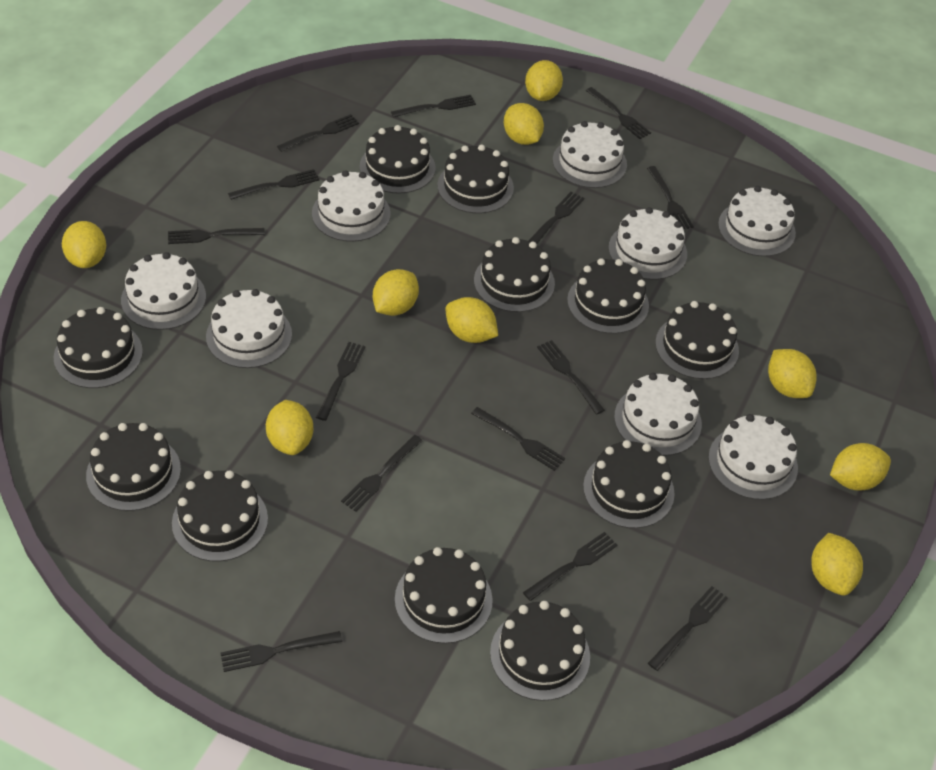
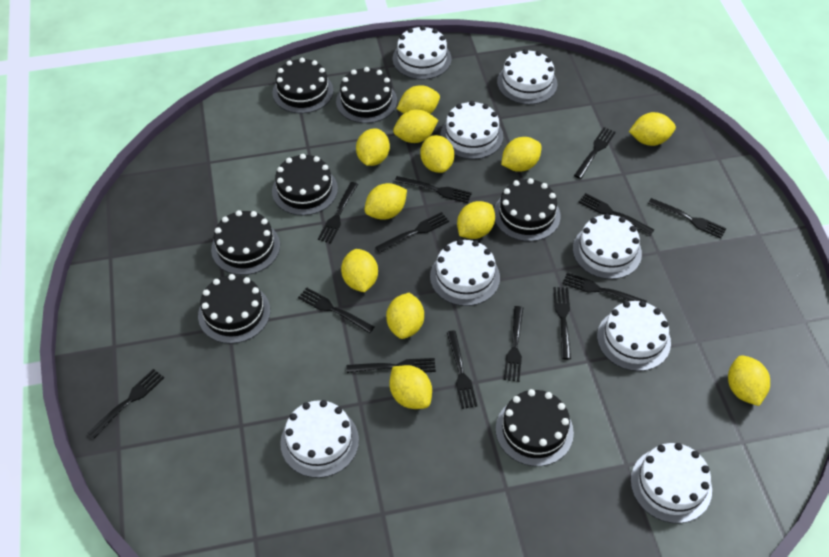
black cake: [54,307,143,388] [86,423,181,511] [172,470,268,562] [360,125,435,194] [395,547,493,644] [437,145,514,213] [474,237,555,312] [490,601,590,701] [567,258,649,334] [583,440,675,528] [655,301,739,379] = 11 -> [198,274,270,344] [211,210,280,275] [272,58,333,113] [272,154,338,215] [336,67,397,123] [494,178,561,241] [496,389,574,466] = 7
black fork: [168,228,265,244] [220,631,342,672] [228,169,320,200] [277,114,359,152] [316,342,365,421] [341,435,423,512] [391,95,476,118] [471,407,565,471] [523,532,618,601] [528,192,584,244] [537,340,605,415] [586,87,651,139] [647,166,694,229] [648,586,728,671] = 14 -> [88,369,164,438] [298,288,374,333] [318,182,358,244] [346,358,436,373] [375,212,449,253] [394,176,472,203] [447,331,477,409] [504,306,523,382] [553,287,571,359] [562,272,647,302] [574,127,616,179] [579,193,654,235] [648,198,727,238] = 13
yellow lemon: [62,221,106,268] [266,400,313,455] [373,269,419,316] [446,297,498,343] [504,103,544,145] [525,60,563,101] [768,349,817,398] [811,533,863,596] [830,443,891,491] = 9 -> [341,249,378,292] [356,129,390,166] [365,183,407,220] [386,293,424,339] [389,365,432,409] [393,110,438,143] [397,85,440,114] [420,135,454,173] [457,201,495,239] [501,137,542,172] [629,112,676,146] [728,355,770,406] = 12

